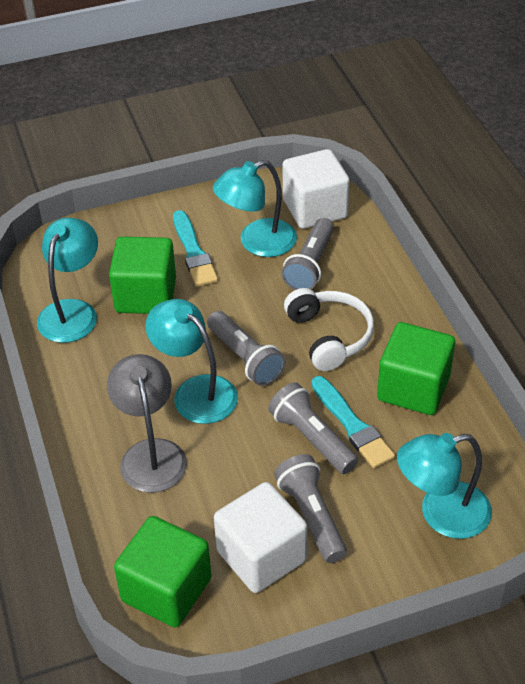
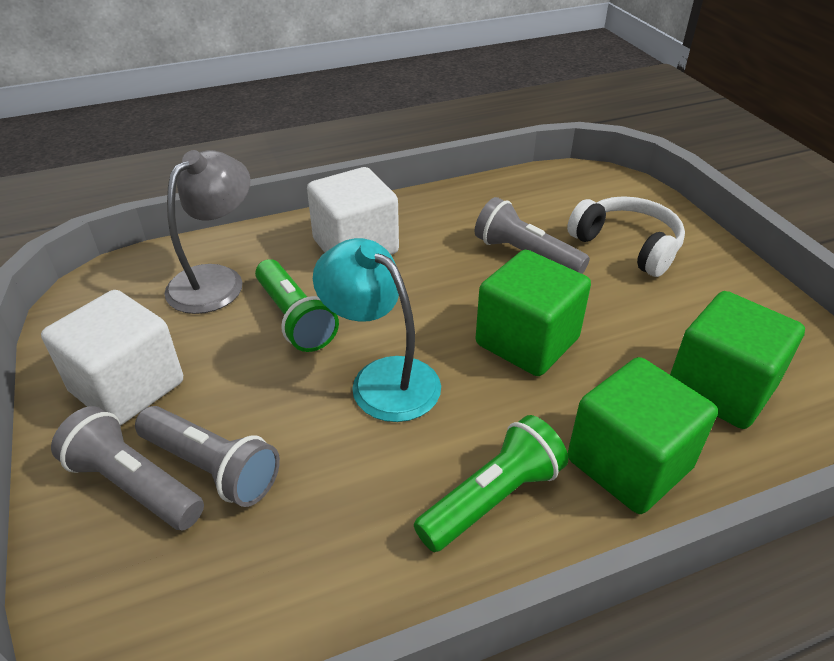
green flashlight: none = 0 -> [255,259,339,352] [414,415,568,552] = 2
grey flashlight: [207,311,285,386] [268,382,358,474] [274,454,347,563] [281,218,334,290] = 4 -> [51,406,204,530] [135,406,280,507] [475,197,590,274] = 3
turquoise brush: [173,210,218,287] [311,376,395,468] = 2 -> none = 0
turquoise lamp: [37,218,98,343] [145,299,238,424] [213,160,297,257] [397,433,492,539] = 4 -> [313,238,441,422] = 1

